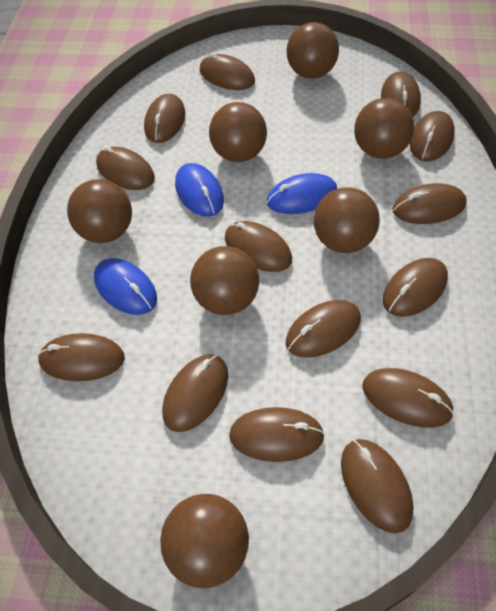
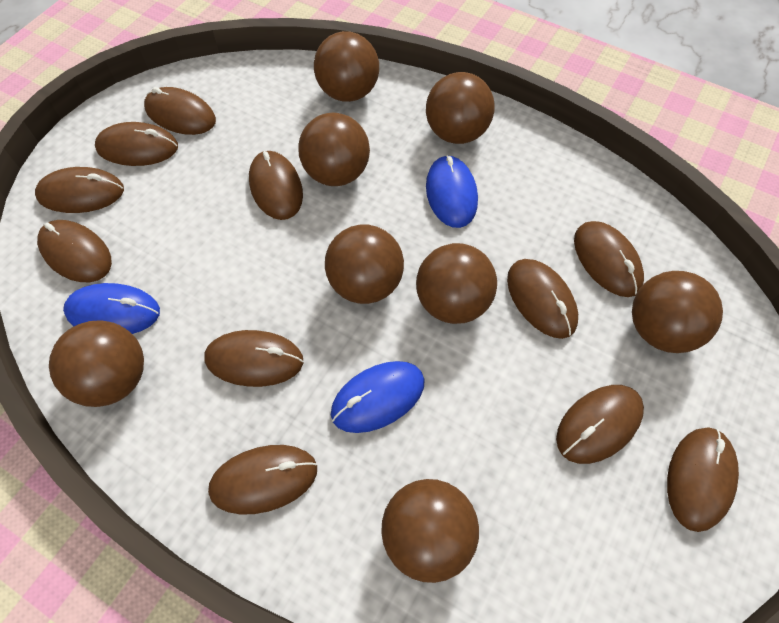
brown ball: [67,179,132,243] [160,494,249,588] [190,246,259,315] [209,102,267,162] [287,22,339,79] [314,187,380,253] [354,98,414,159] = 7 -> [49,320,144,407] [298,113,370,186] [314,31,379,102] [325,225,404,304] [381,479,479,583] [416,243,497,324] [426,72,495,144] [632,271,723,353] = 8
brown mouse: [38,333,125,381] [96,146,155,190] [144,94,185,143] [162,354,228,432] [200,53,255,90] [225,221,292,272] [229,407,325,462] [286,300,361,358] [341,439,413,533] [362,368,454,428] [381,72,421,117] [383,258,448,317] [392,183,467,224] [410,111,455,162] = 14 -> [35,167,124,213] [37,220,112,282] [95,122,178,166] [144,87,216,135] [204,330,303,387] [208,445,317,514] [249,151,303,220] [507,259,578,339] [556,385,644,464] [574,221,644,297] [667,427,739,532] = 11

